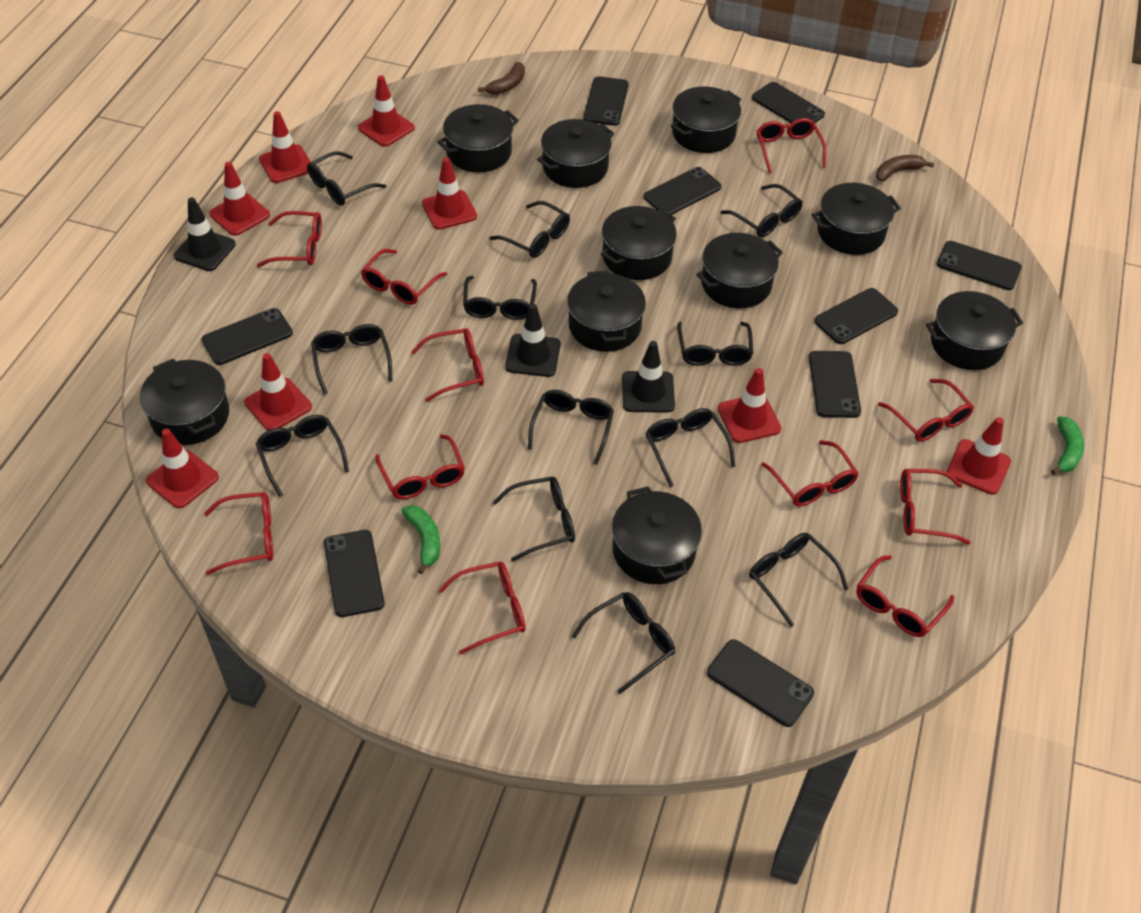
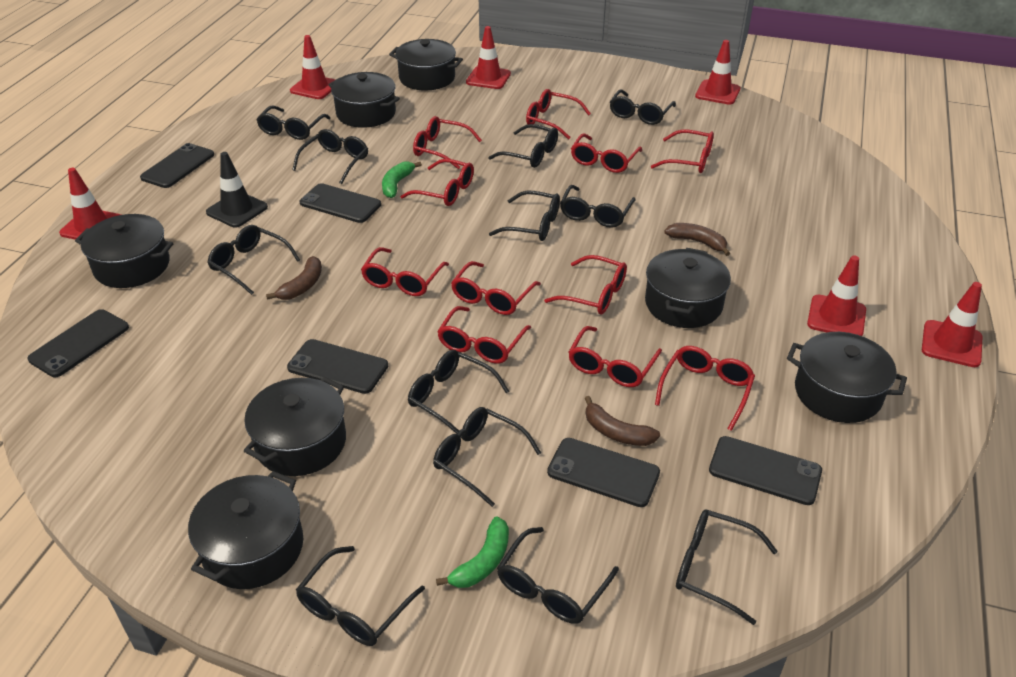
black phone: [201,308,293,365] [324,530,385,617] [584,76,629,126] [644,167,721,215] [707,639,814,727] [752,82,825,124] [809,351,861,418] [815,288,898,344] [937,241,1022,290] = 9 -> [28,309,129,377] [140,143,214,188] [287,339,388,394] [300,183,381,223] [547,438,660,507] [709,436,822,505] = 6
black pot: [140,359,229,445] [437,104,519,173] [537,119,614,188] [567,270,646,352] [601,206,677,280] [612,486,702,584] [671,86,741,153] [696,233,783,308] [812,183,901,255] [926,291,1023,370] = 10 -> [75,214,173,288] [188,471,304,589] [244,377,346,476] [329,72,400,128] [389,39,463,91] [645,248,731,328] [787,332,907,423] = 7
black traffic cone: [174,197,236,271] [505,304,561,377] [622,341,675,413] = 3 -> [206,152,268,228] = 1
brown banana: [478,62,525,95] [876,155,934,182] = 2 -> [266,256,322,300] [585,396,660,446] [664,223,730,256] = 3
red traffic cone: [146,429,219,509] [209,162,270,236] [244,353,312,430] [259,111,311,183] [358,75,415,147] [422,158,477,230] [718,368,781,443] [947,417,1011,495] = 8 -> [59,168,121,240] [290,35,336,99] [466,26,511,89] [695,40,740,105] [807,256,866,336] [922,282,983,367] = 6

